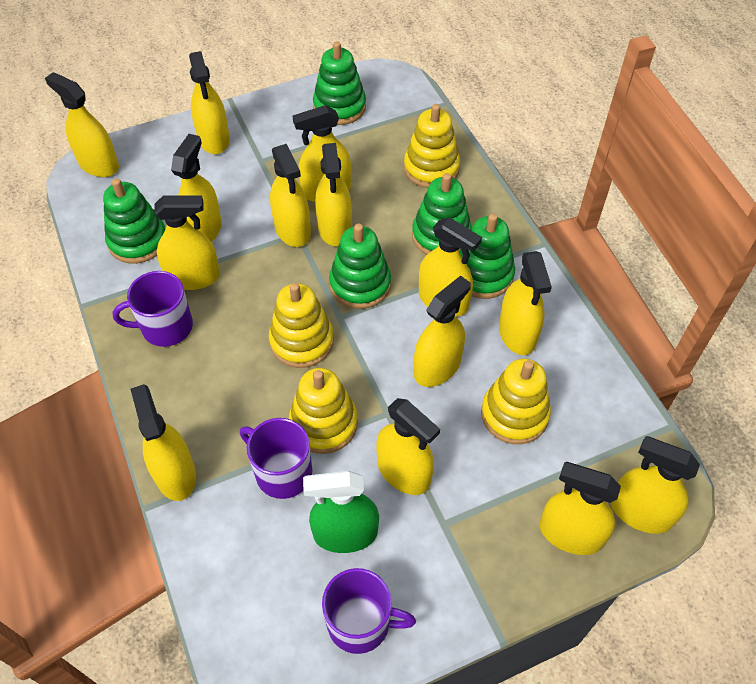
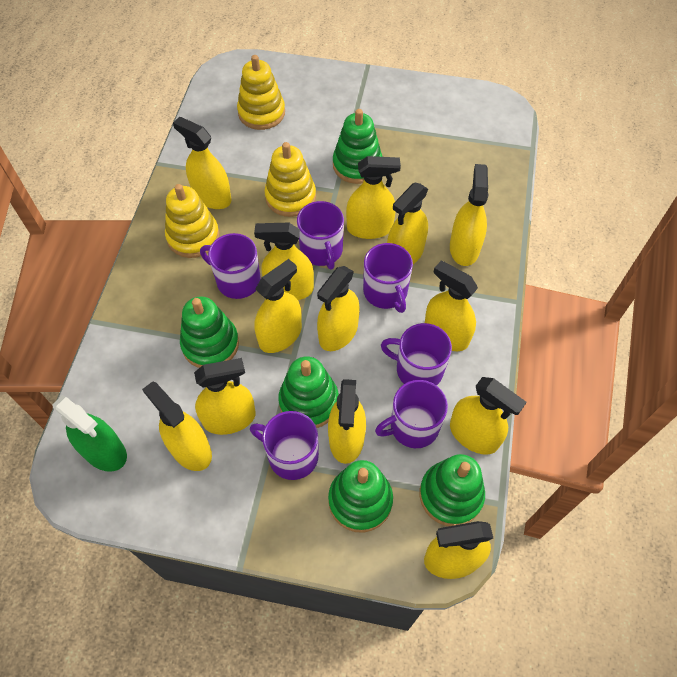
purple mug: [113,271,193,347] [240,418,312,499] [322,568,416,654] = 3 -> [200,233,261,299] [250,411,319,480] [297,201,344,269] [363,243,413,313] [375,380,448,448] [381,323,452,385] = 6
yellow spray bottle: [45,72,119,177] [130,384,196,501] [154,195,220,290] [171,134,222,242] [189,51,230,154] [270,144,311,247] [292,105,351,202] [315,143,352,246] [376,398,440,495] [414,275,471,387] [419,217,482,317] [499,251,552,355] [540,462,621,555] [611,436,700,534] = 14 -> [142,381,212,471] [173,117,232,209] [194,358,256,435] [254,223,314,300] [254,259,302,353] [317,266,360,351] [328,379,366,464] [346,156,401,239] [387,183,428,264] [424,521,493,579] [425,261,478,351] [450,164,488,266] [450,377,527,455] = 13
yellow stacking toy: [269,283,334,368] [289,368,358,454] [404,104,460,188] [481,358,551,444] = 4 -> [165,184,219,258] [237,55,285,130] [264,142,316,217] = 3

